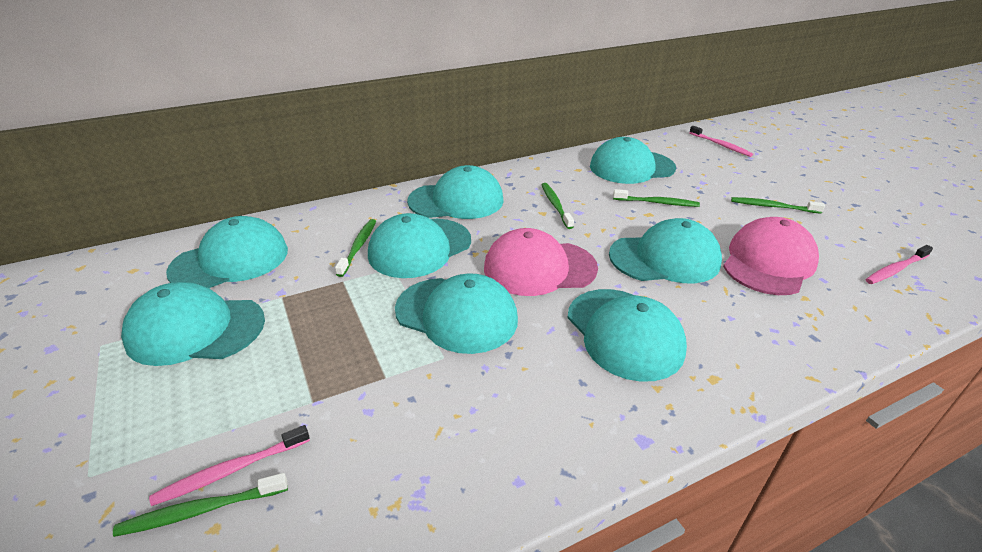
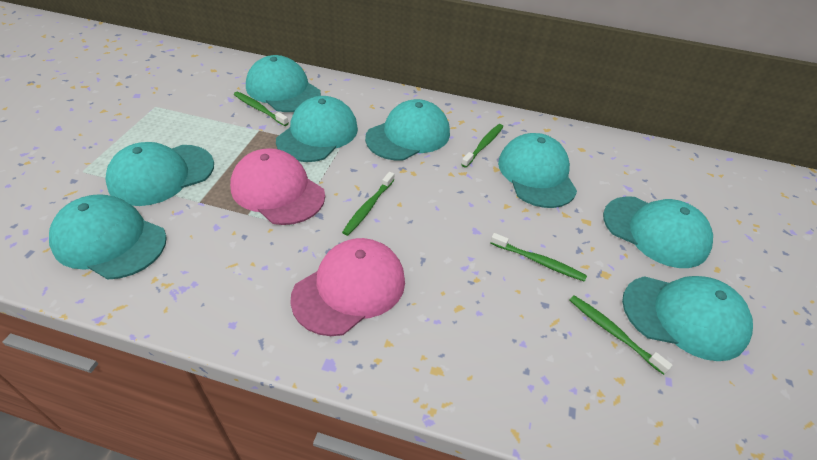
pink toothbrush: [149,425,310,506] [689,126,753,157] [865,245,933,284] = 3 -> none = 0

